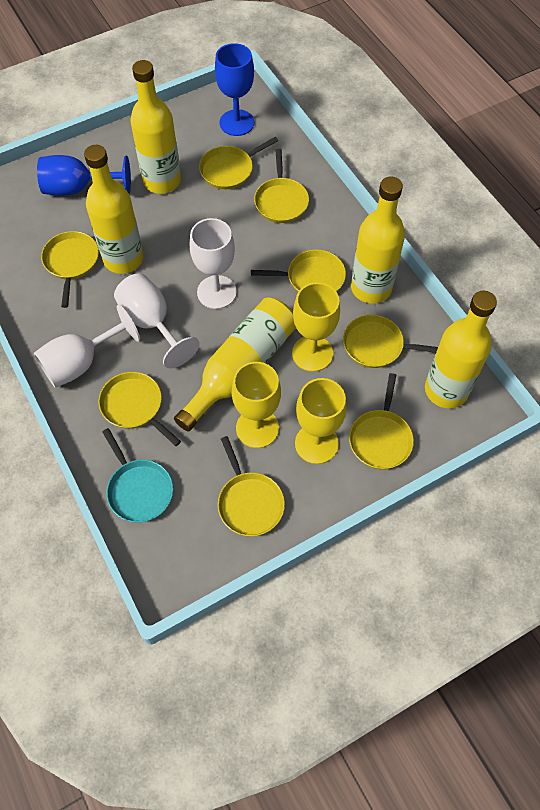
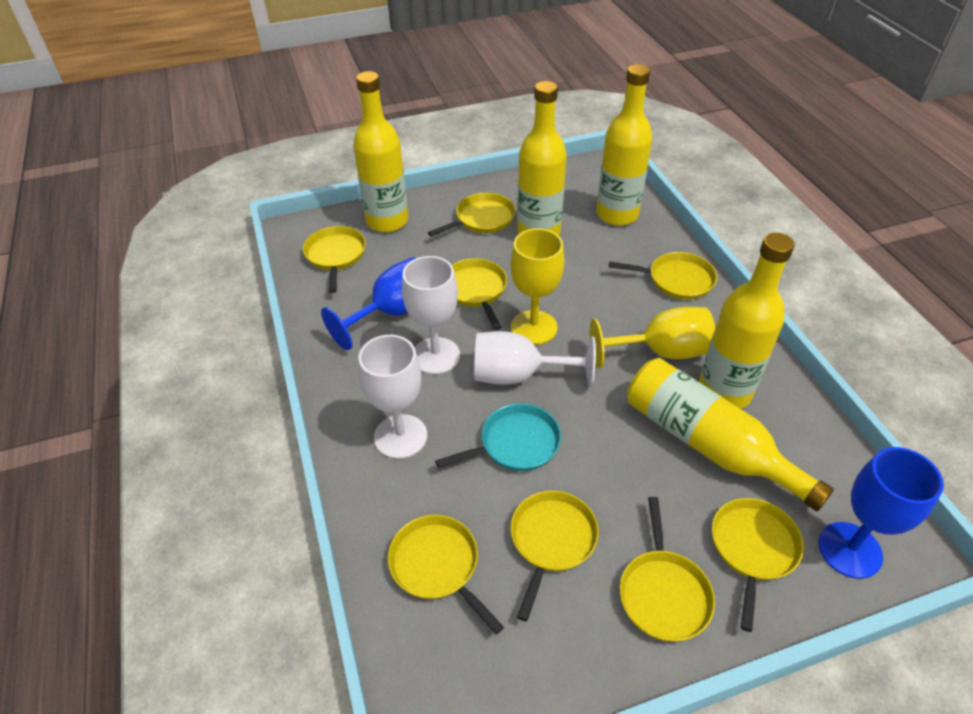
yellow goblet: [231,362,281,448] [292,282,340,372] [295,378,347,464] = 3 -> [511,228,564,345] [590,307,715,368] = 2

